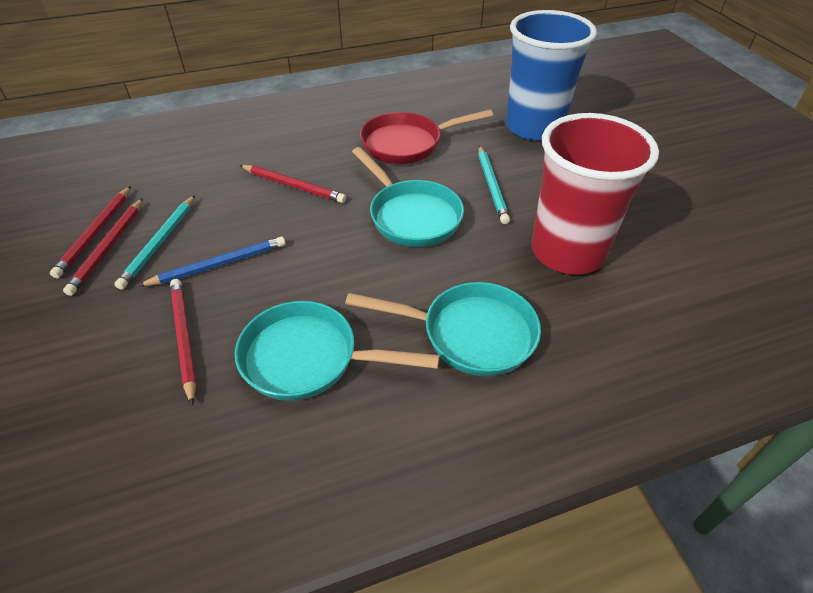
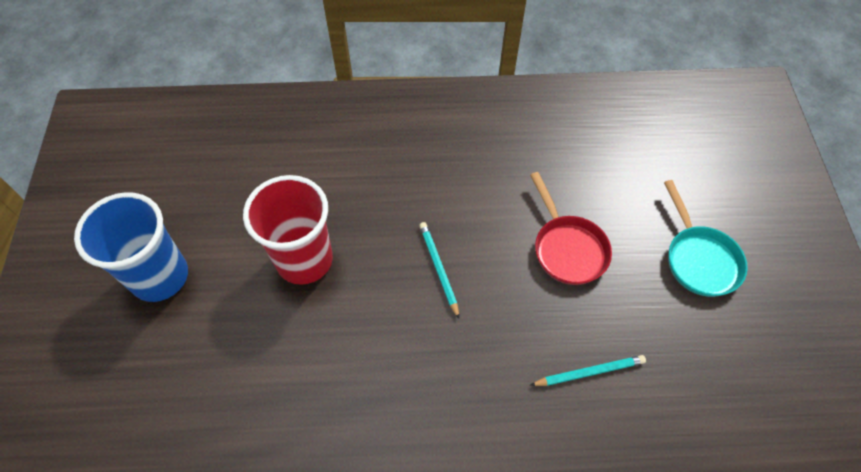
blue pencil: [138,237,286,286] = 1 -> none = 0
red pencil: [50,186,131,278] [63,198,143,296] [170,279,196,406] [239,165,346,203] = 4 -> none = 0
turquoise pan: [235,301,440,401] [345,282,541,377] [352,147,464,247] = 3 -> [664,180,748,297] = 1

